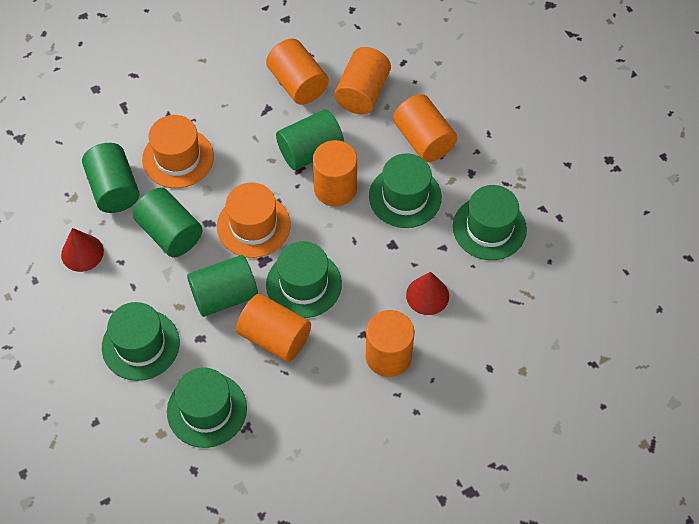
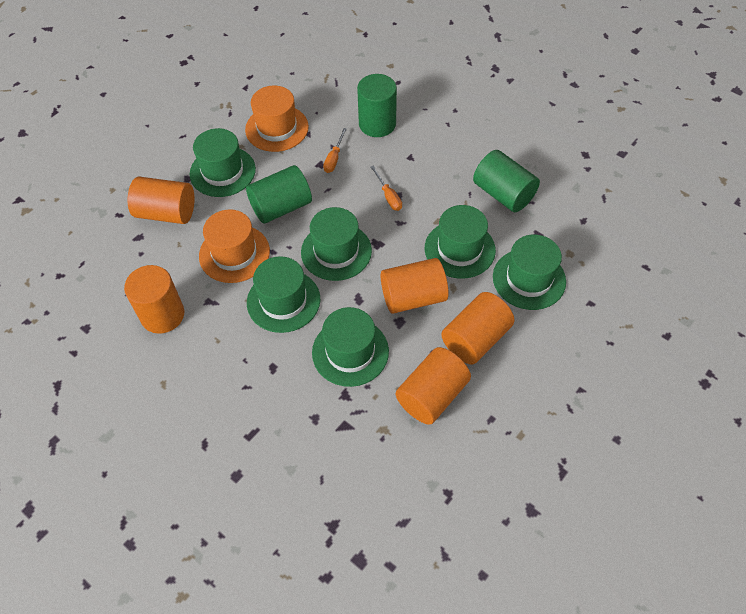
green cylinder: [82,143,140,213] [133,188,203,257] [187,255,258,317] [276,109,344,170] = 4 -> [246,165,312,224] [357,74,397,137] [473,150,540,212] = 3
green hat: [102,302,180,381] [167,367,247,448] [266,241,342,318] [369,153,442,228] [453,185,527,260] = 5 -> [190,128,256,197] [247,256,321,333] [301,207,372,281] [312,307,389,387] [425,205,496,279] [493,235,566,310] = 6
orange cylinder: [236,294,311,362] [266,38,329,105] [313,140,357,207] [334,47,391,114] [366,310,414,377] [393,94,458,162] = 6 -> [124,265,184,334] [128,176,195,224] [381,258,448,314] [396,347,471,425] [441,292,515,364] = 5
orange screwdriver: none = 0 -> [323,128,347,173] [371,166,402,211] = 2
red cone: [61,228,104,272] [406,272,449,315] = 2 -> none = 0

